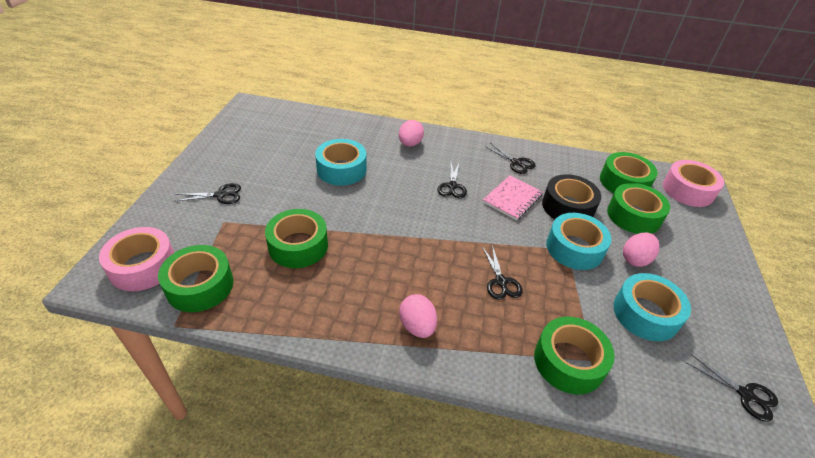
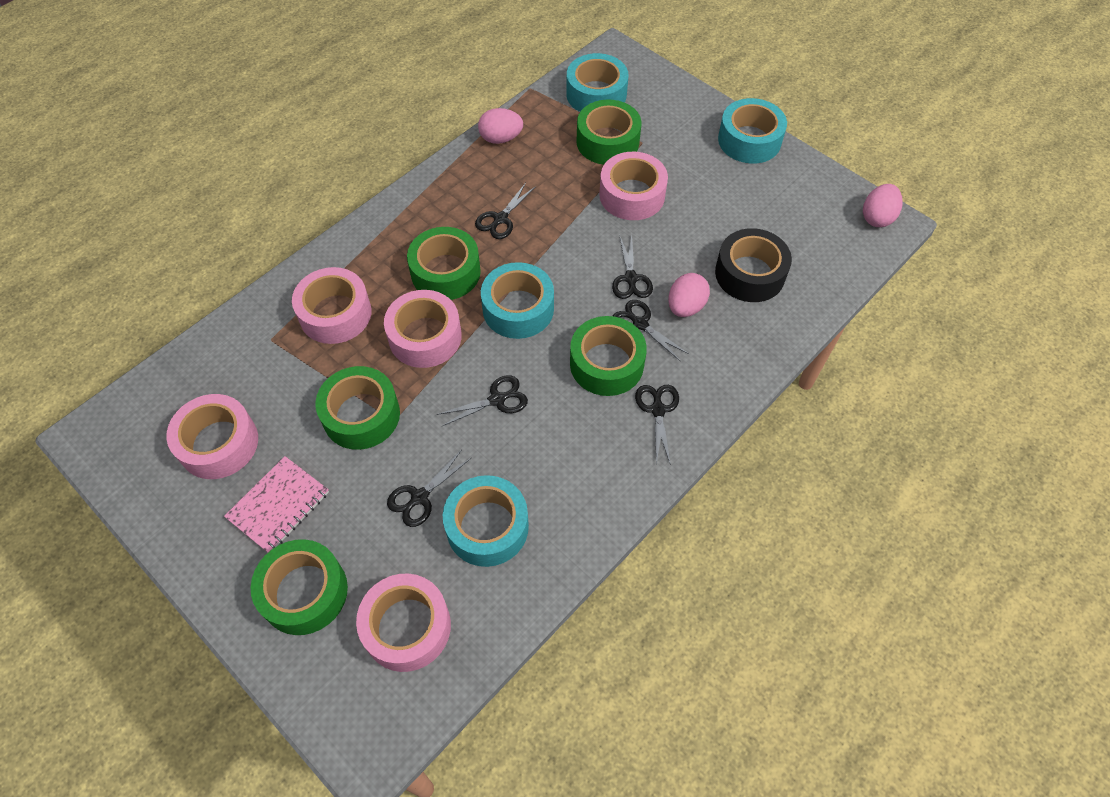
black scissors: [174,183,241,204] [438,163,467,198] [482,245,523,300] [485,143,536,174] [687,354,778,422] = 5 -> [387,450,471,527] [437,375,528,426] [475,183,536,239] [612,234,653,299] [613,300,689,362] [635,385,679,465] = 6
pink tape: [99,227,174,291] [663,160,724,207] = 2 -> [166,394,258,479] [292,267,371,344] [356,574,451,672] [384,290,462,368] [599,152,668,220] = 5
turquoise tape: [315,139,366,186] [546,213,611,270] [613,273,691,341] = 3 -> [443,475,529,567] [481,262,554,339] [566,53,629,112] [718,98,787,164] = 4

